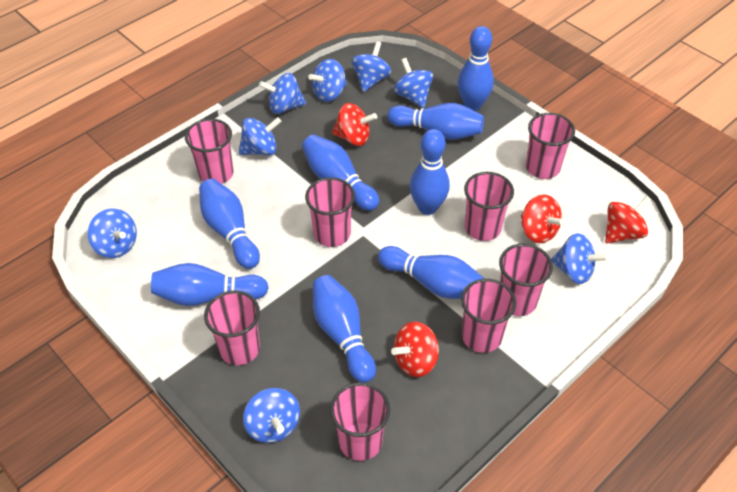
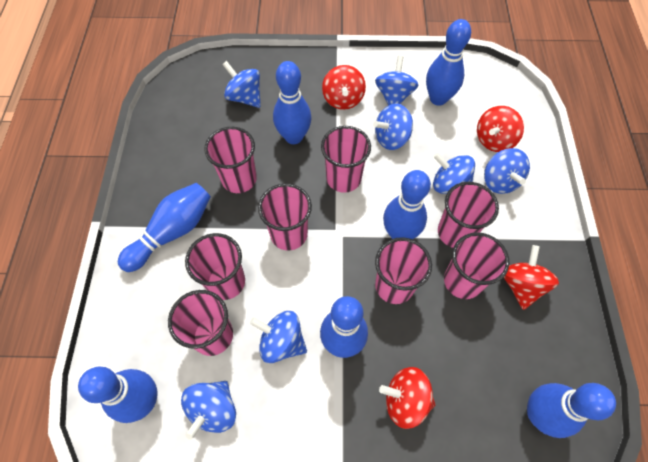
blue bowling pin: [151,263,268,306] [199,179,260,269] [302,135,379,211] [313,275,376,383] [378,246,485,299] [387,103,484,140] [410,129,450,215] [458,26,494,111] = 8 -> [78,366,157,423] [118,183,211,272] [273,61,311,144] [320,296,368,358] [383,170,431,239] [426,19,471,106] [527,383,616,438] = 7
blue spinning top: [88,208,137,258] [238,117,282,155] [243,388,300,443] [259,73,306,114] [308,59,347,102] [351,41,392,92] [394,58,433,108] [551,233,609,284] = 8 -> [181,381,236,440] [222,61,261,108] [250,311,307,363] [373,104,413,150] [375,55,418,106] [433,152,475,194] [484,148,530,194] = 7

